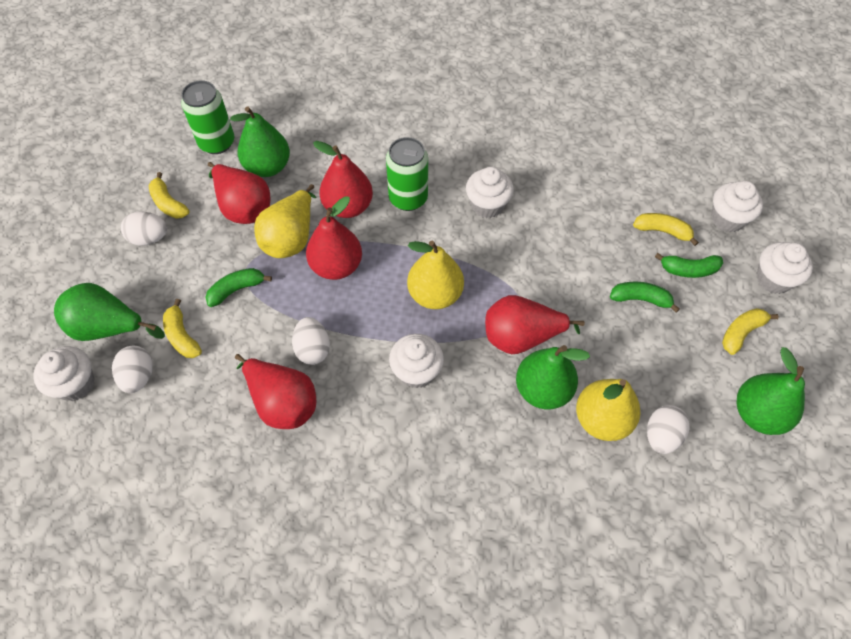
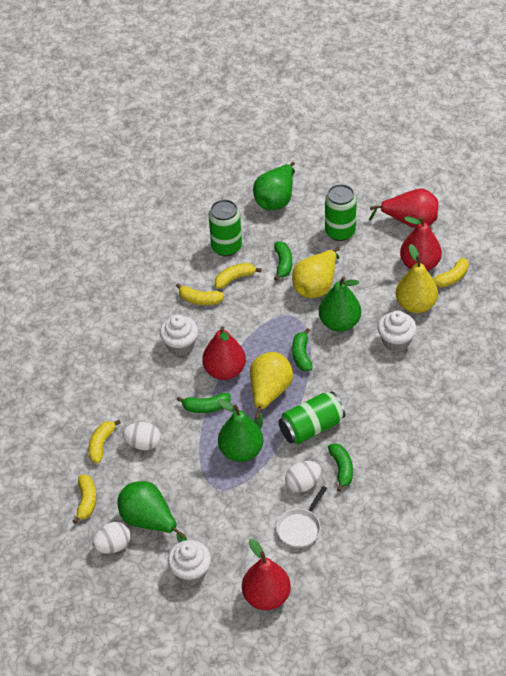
green banana: [205,268,272,307] [610,282,680,313] [655,253,723,278] = 3 -> [177,393,231,413] [274,242,292,281] [292,328,313,371] [328,443,353,492] = 4
green can: [181,80,234,154] [386,137,428,211] = 2 -> [209,200,242,256] [278,392,346,444] [325,184,357,241] = 3
red pear: [208,162,271,224] [235,354,316,429] [306,196,362,280] [313,141,373,218] [485,295,585,354] = 5 -> [202,326,246,380] [242,539,291,610] [369,189,438,228] [400,216,442,271] = 4
white cupcake: [33,346,95,401] [389,334,444,388] [466,167,514,218] [712,181,763,232] [757,242,813,294] = 5 -> [160,315,198,356] [168,540,211,585] [378,311,417,352] = 3
white egg: [112,346,153,393] [121,211,167,246] [292,317,330,365] [647,405,690,454] = 4 -> [92,522,131,554] [123,422,160,450] [285,461,321,493] = 3
white pan: none = 0 -> [276,486,327,548] = 1
yellow banana: [149,172,189,219] [163,299,202,358] [633,213,699,246] [722,308,779,355] = 4 -> [73,475,97,524] [88,420,121,463] [176,283,225,305] [215,263,261,289] [433,258,469,287] = 5

